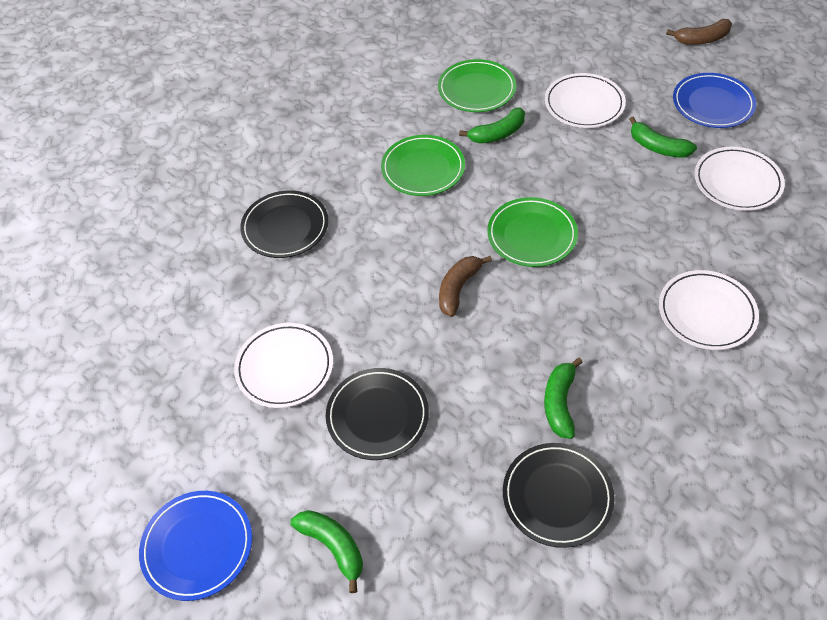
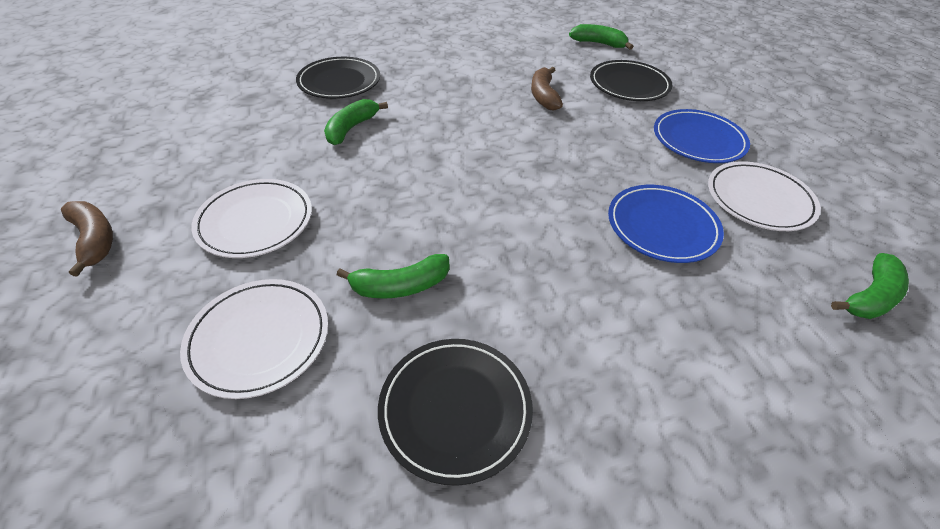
green plate: [381,135,465,196] [438,59,516,112] [487,197,578,267] = 3 -> none = 0
white plate: [234,323,333,408] [545,73,626,128] [659,270,759,350] [694,147,785,211] = 4 -> [180,279,328,399] [191,179,312,258] [708,161,821,231] = 3

